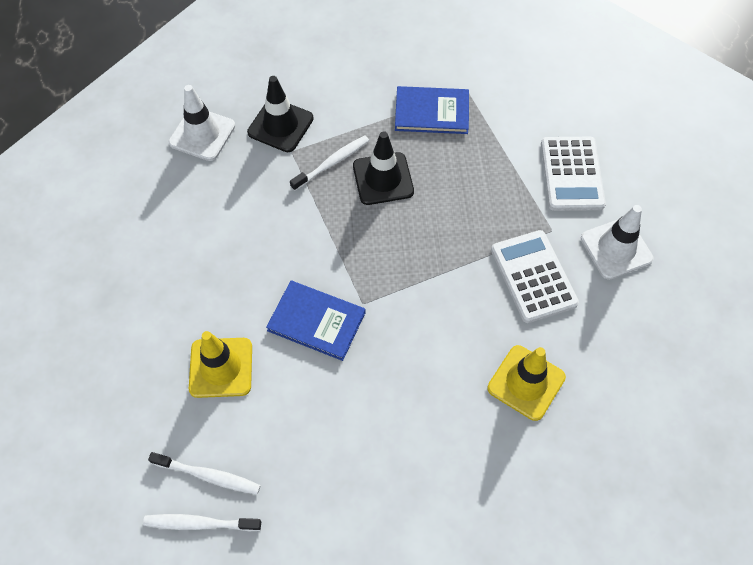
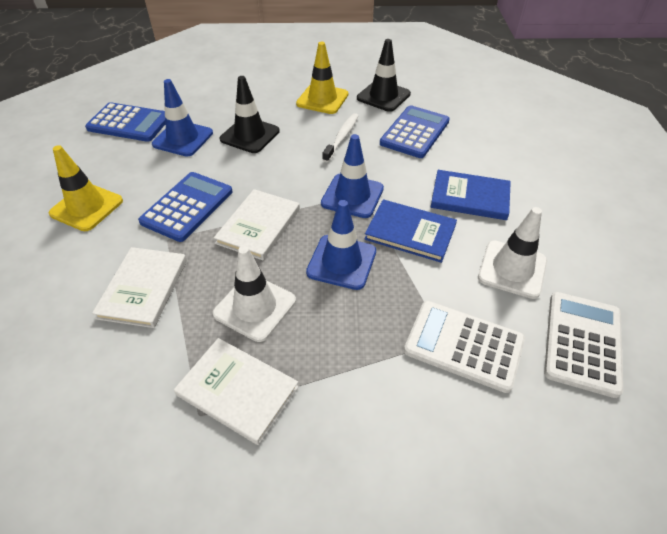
blue calculator: none = 0 -> [85,102,166,142] [138,172,233,242] [380,105,450,158] = 3
blue traffic cone: none = 0 -> [152,79,213,157] [306,200,376,290] [321,134,384,218] = 3
white book: none = 0 -> [92,247,187,328] [174,338,299,445] [214,189,300,260] = 3
white toothbrush: [143,514,261,531] [148,452,261,494] [290,136,369,191] = 3 -> [322,113,359,162] = 1

